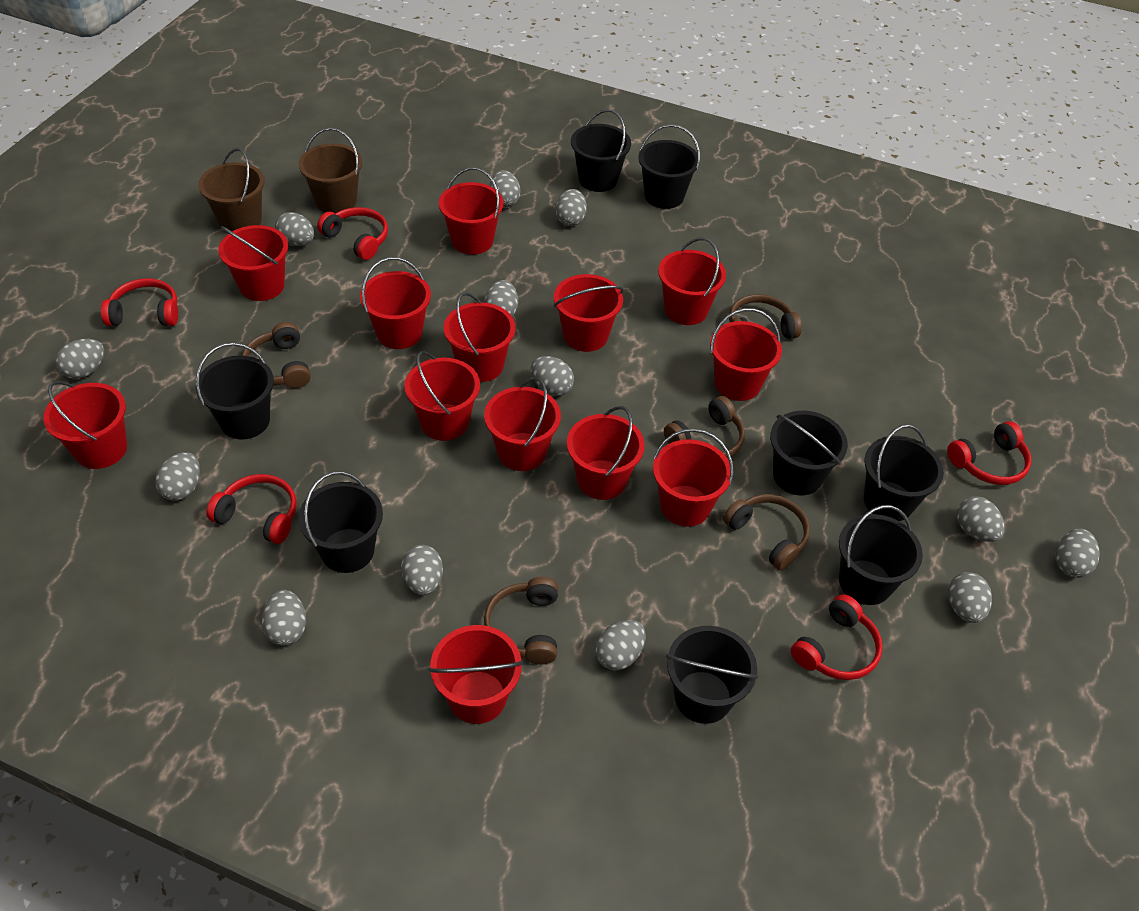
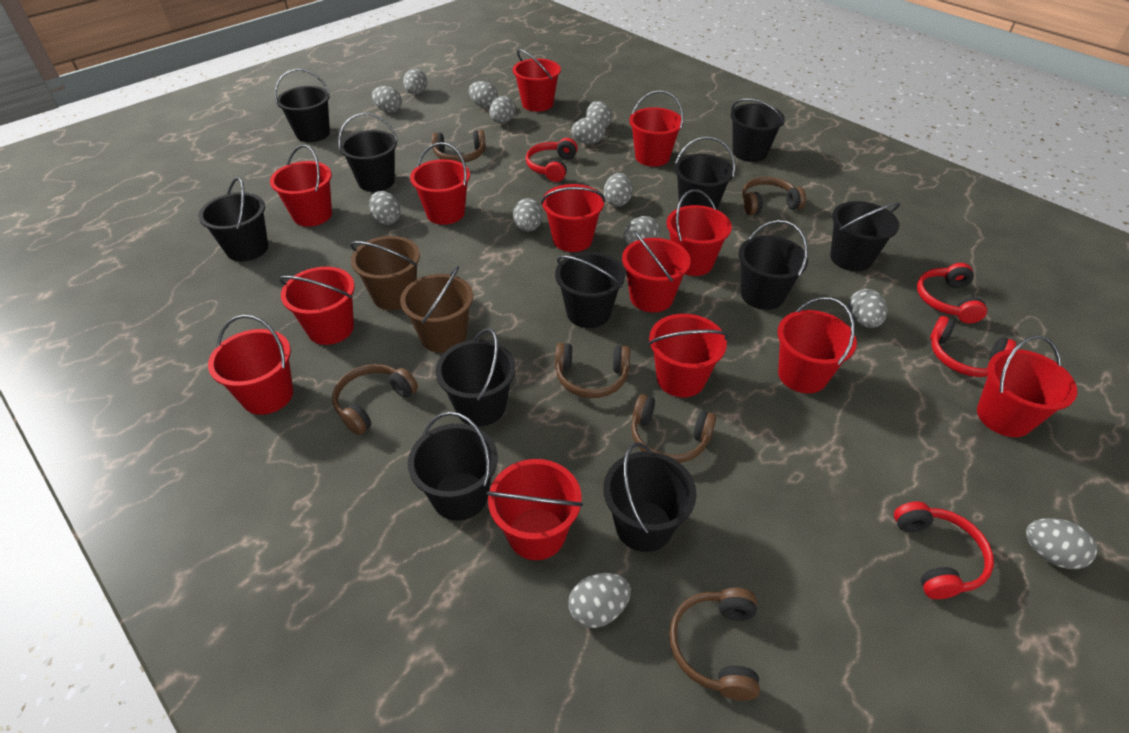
black bucket: [196,343,274,440] [298,471,383,573] [571,109,631,192] [638,124,700,209] [666,626,758,724] [770,411,848,496] [839,505,923,605] [864,424,944,521] = 8 -> [198,177,268,262] [275,69,330,142] [338,113,398,192] [408,412,498,521] [435,328,516,426] [555,252,625,328] [604,443,697,552] [675,137,735,209] [730,98,785,162] [738,220,808,310] [830,201,900,271] = 11
brown headphones: [242,322,311,389] [484,577,558,664] [664,396,745,458] [723,494,810,571] [729,294,802,339] = 5 -> [332,364,418,435] [432,130,486,163] [555,343,630,398] [631,394,716,463] [669,587,760,701] [742,177,806,215] = 6
red headphones: [101,278,178,326] [206,474,297,544] [317,207,388,260] [791,594,883,680] [947,421,1032,485] = 5 -> [526,138,578,182] [894,501,994,599] [917,263,987,323] [930,316,1016,377] = 4

